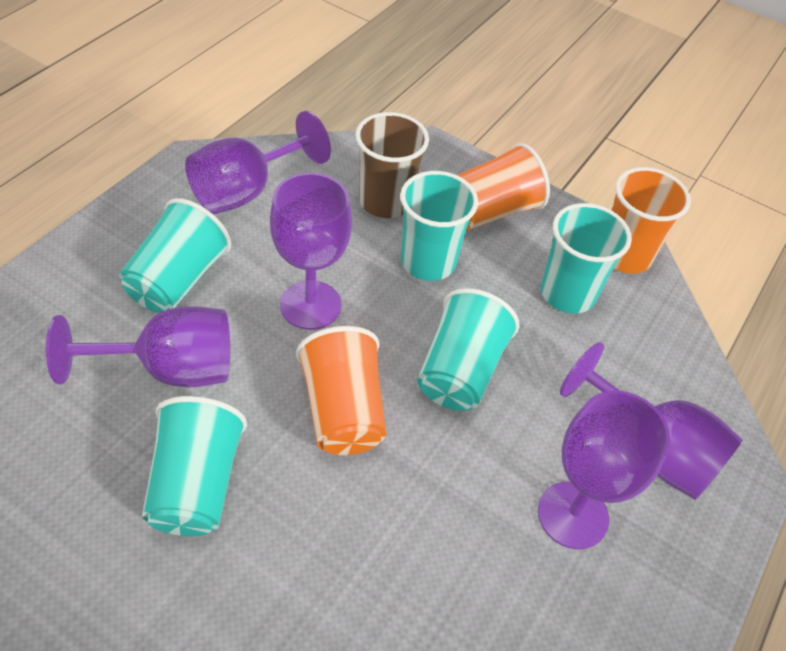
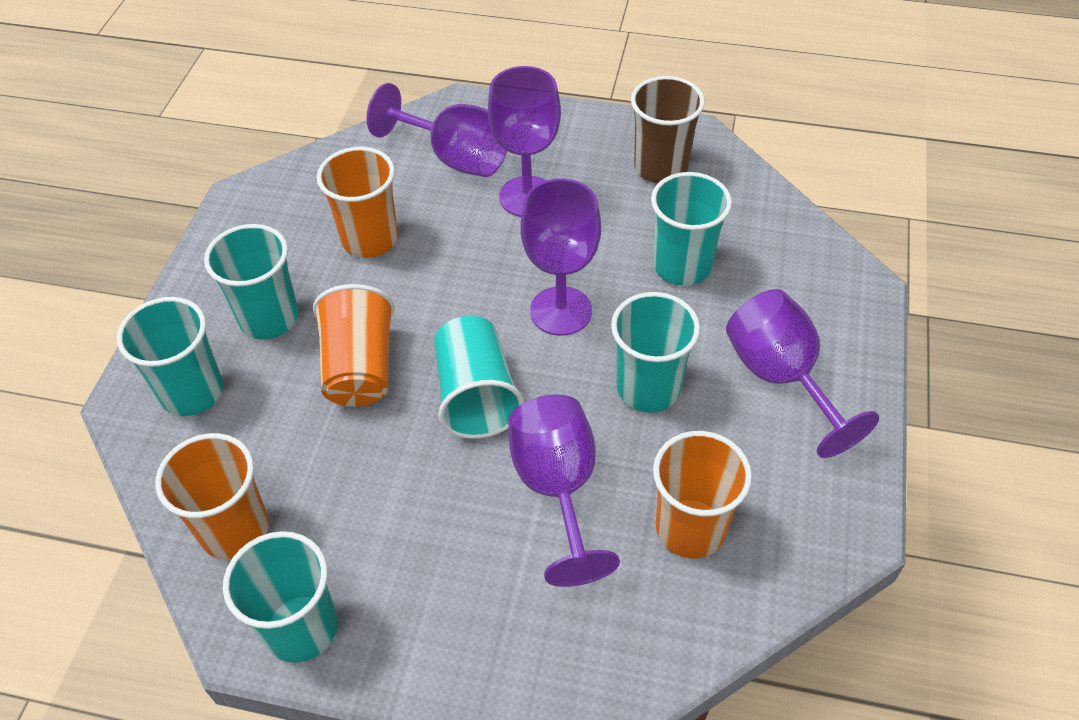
orange cup: [296,326,386,455] [457,143,550,230] [612,167,691,274] = 3 -> [155,433,269,560] [313,284,395,407] [317,147,398,258] [653,431,752,558] = 4
turquoise cup: [119,198,231,313] [142,396,247,536] [400,171,478,281] [417,288,519,411] [541,203,632,314] = 5 -> [117,297,223,416] [204,224,299,339] [223,531,338,663] [434,316,524,439] [611,292,700,413] [651,172,732,286] = 6

